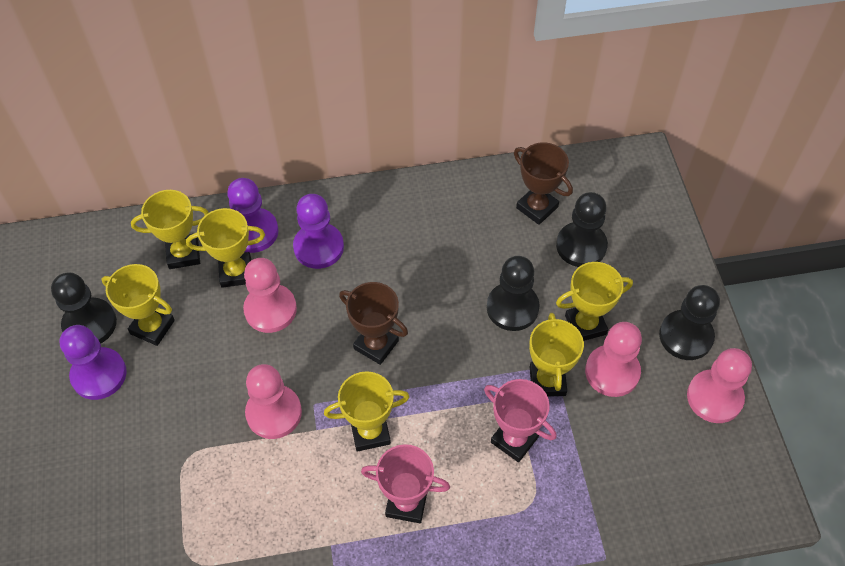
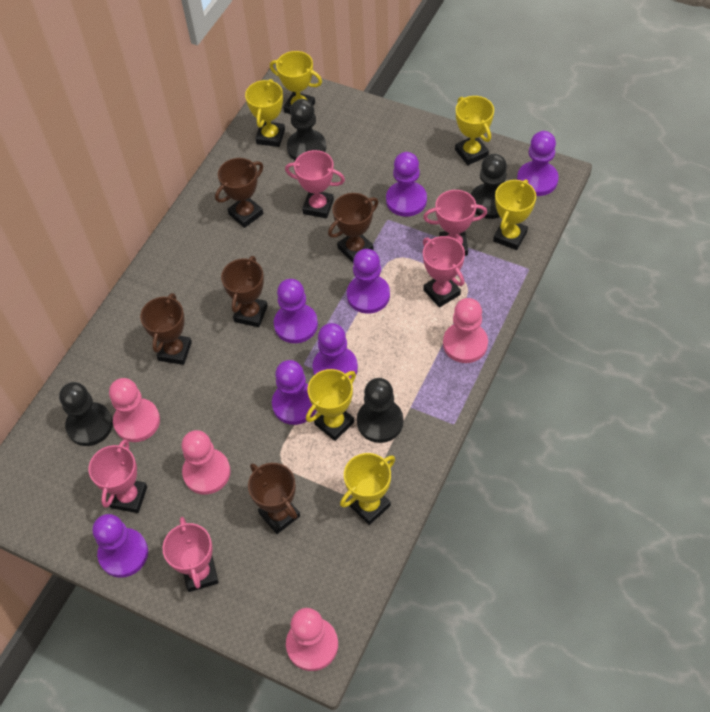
brown trophy: [339,282,408,365] [514,142,573,225] = 2 -> [140,293,192,365] [215,158,263,228] [221,256,268,327] [248,463,300,534] [328,193,378,263] = 5
pink trophy: [361,444,450,523] [484,379,557,462] = 2 -> [89,439,147,513] [163,517,219,592] [285,150,345,218] [423,190,487,256] [423,236,465,308] = 5
purple pawn: [60,325,127,400] [227,178,279,253] [293,194,344,269] = 3 -> [92,514,148,578] [272,360,317,425] [274,279,318,343] [312,323,358,379] [347,249,390,314] [386,152,427,217] [517,131,559,196] = 7

